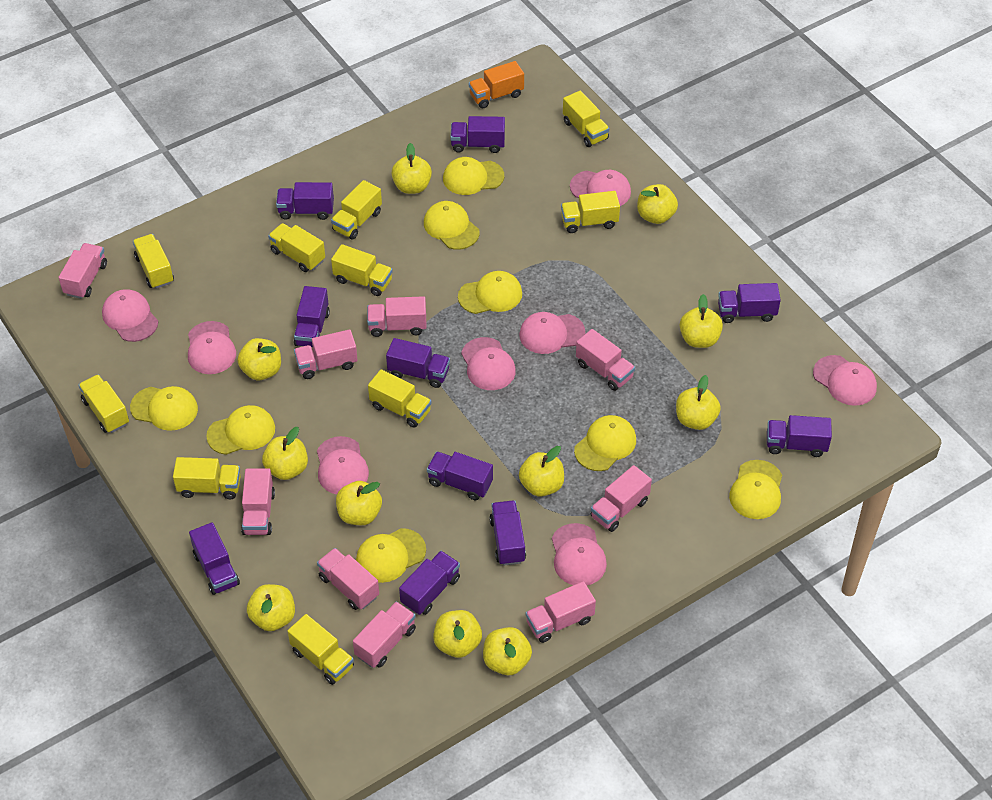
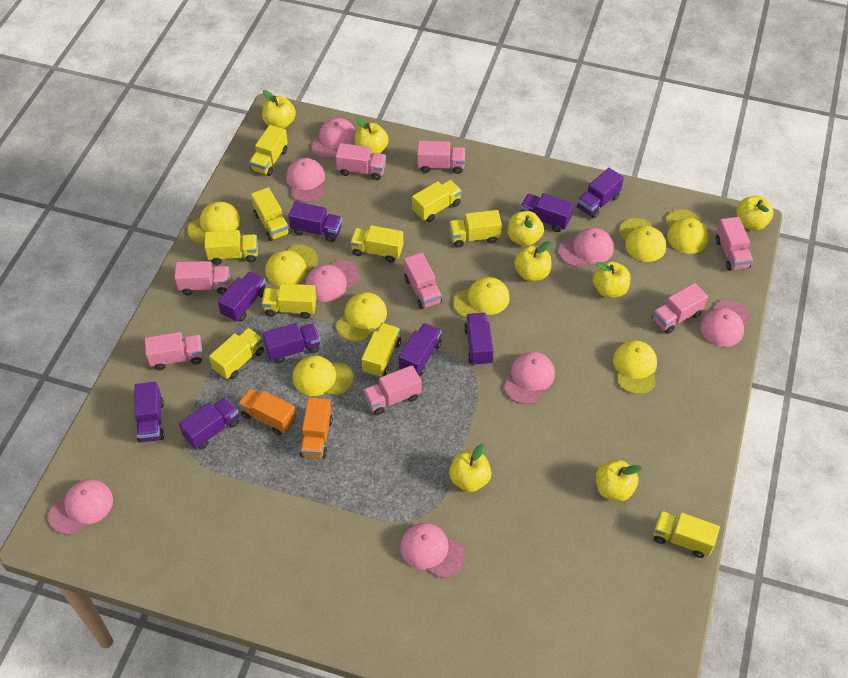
orange truck: [469,61,524,108] = 1 -> [238,388,297,435] [300,397,333,459] = 2
pink truck: [59,243,107,299] [241,468,275,535] [294,329,358,379] [317,548,379,610] [353,601,416,668] [367,296,427,337] [526,581,596,643] [576,329,635,391] [591,465,652,532] = 9 -> [144,332,203,370] [174,261,230,295] [335,143,386,180] [363,365,422,415] [404,253,442,309] [417,141,465,174] [652,283,708,334] [716,217,753,271] = 8
purple truck: [189,522,240,595] [276,182,334,220] [294,286,330,347] [386,338,450,388] [399,551,460,615] [427,451,493,500] [450,116,505,153] [489,500,526,565] [718,283,781,323] [767,415,832,457] = 10 -> [134,382,164,443] [179,397,239,450] [218,271,266,322] [262,323,320,364] [288,201,342,242] [399,323,442,376] [464,313,494,366] [520,193,574,232] [577,168,624,219] = 9
yellow apple: [238,338,281,380] [247,584,295,631] [262,427,308,480] [336,481,382,525] [391,143,432,194] [433,610,482,658] [483,627,532,675] [519,446,564,497] [637,184,678,224] [676,375,721,430] [680,294,723,348] = 11 -> [262,90,296,129] [354,117,389,156] [449,444,491,492] [508,211,544,246] [514,241,551,282] [593,262,630,298] [596,460,642,501] [737,195,774,231] = 8

